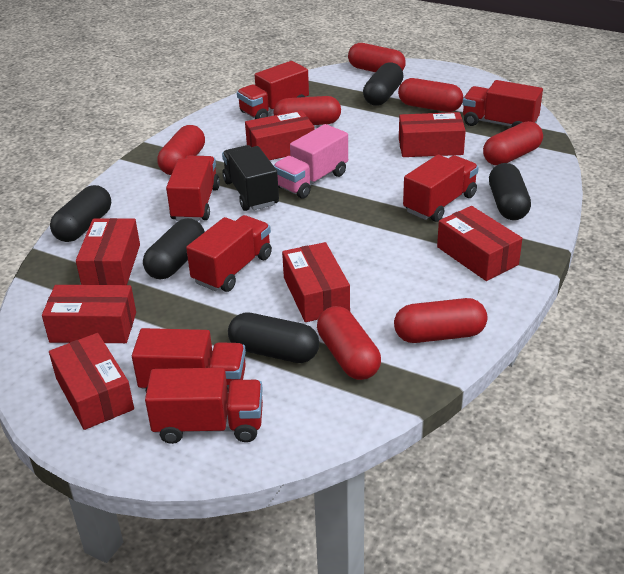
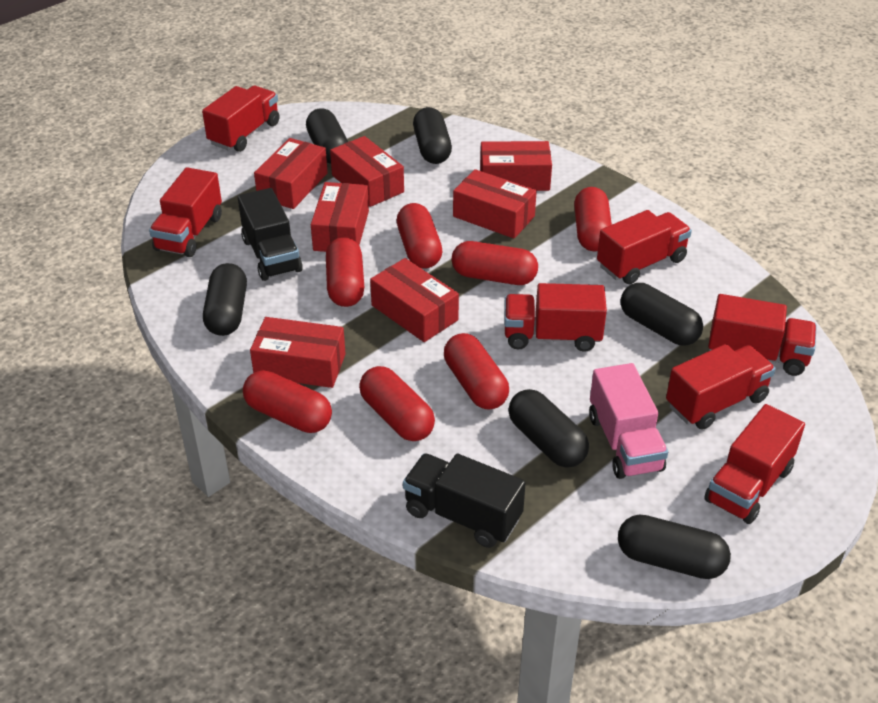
black capsule: [50,185,111,242] [143,218,205,280] [228,312,319,363] [363,62,404,106] [489,163,531,220] = 5 -> [203,263,247,336] [306,108,348,164] [413,107,452,164] [508,389,589,468] [618,515,731,579] [620,283,703,346] = 6
black truck: [222,145,279,211] = 1 -> [238,188,303,281] [403,453,526,548] = 2

